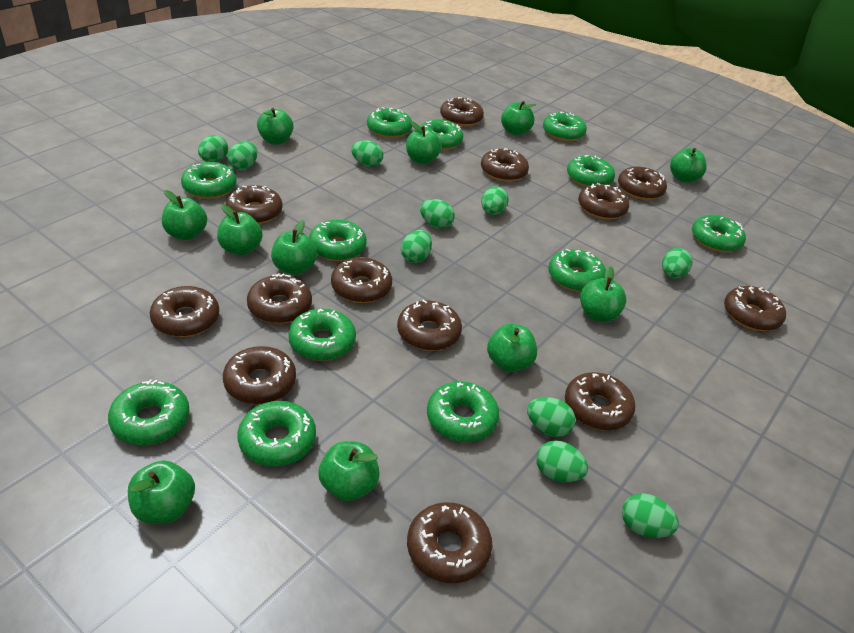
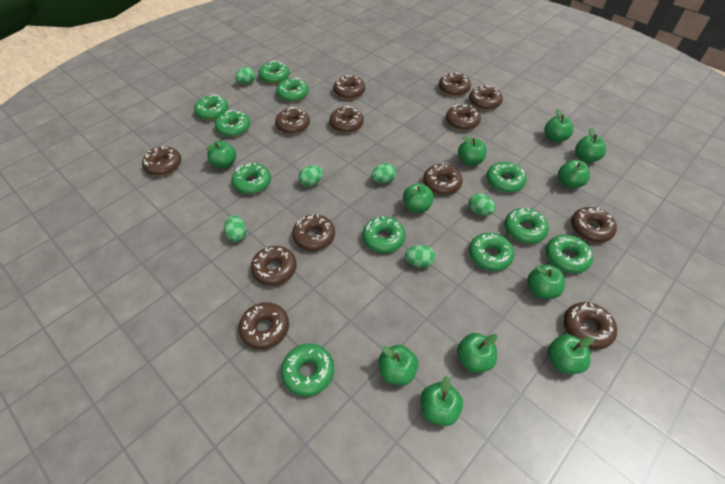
green donut: [108,379,190,445] [181,162,237,199] [238,401,316,467] [288,309,356,361] [309,219,367,261] [367,107,412,138] [420,119,463,150] [427,381,499,442] [543,112,587,141] [548,249,606,292] [567,155,615,187] [692,215,746,252] = 12 -> [194,94,229,120] [215,110,250,137] [232,163,271,194] [258,61,290,84] [276,78,309,102] [281,344,334,396] [362,216,406,253] [469,233,514,271] [486,162,527,193] [504,208,549,244] [545,235,593,273] = 11
green egg: [198,135,228,162] [227,142,258,170] [351,140,383,167] [401,230,432,263] [420,199,455,229] [481,186,508,215] [527,397,575,437] [536,440,588,482] [622,493,679,538] [662,248,692,278] = 10 -> [224,215,247,242] [235,67,255,84] [298,165,323,187] [371,163,396,184] [405,245,435,268] [468,193,495,216] = 6

